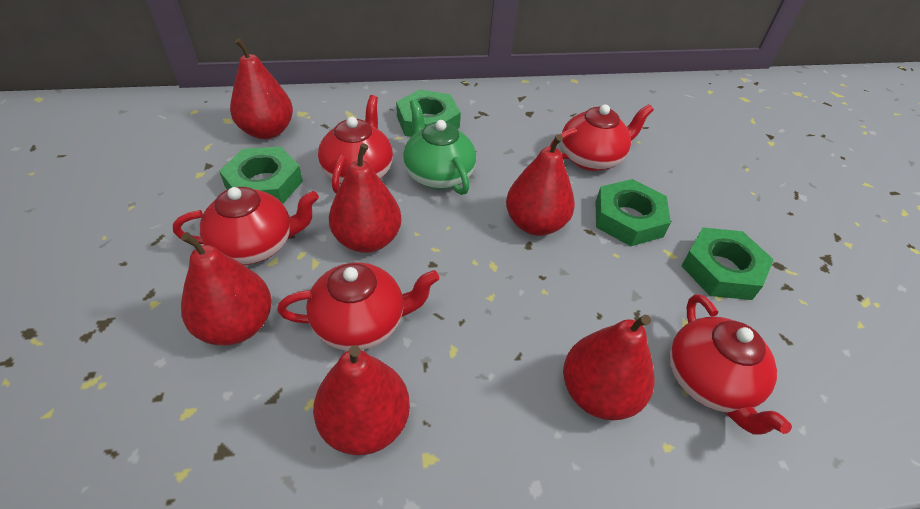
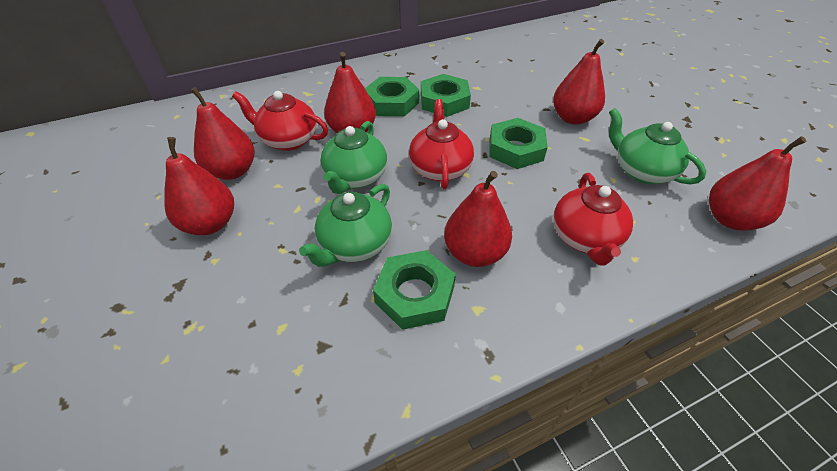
green teapot: [403,99,476,195] = 1 -> [299,184,392,267] [320,121,387,194] [609,108,706,185] = 3
red teapot: [173,187,319,265] [277,263,440,351] [318,95,393,193] [550,104,654,171] [670,294,792,435] = 5 -> [232,91,328,151] [409,99,474,189] [553,173,633,266] = 3

